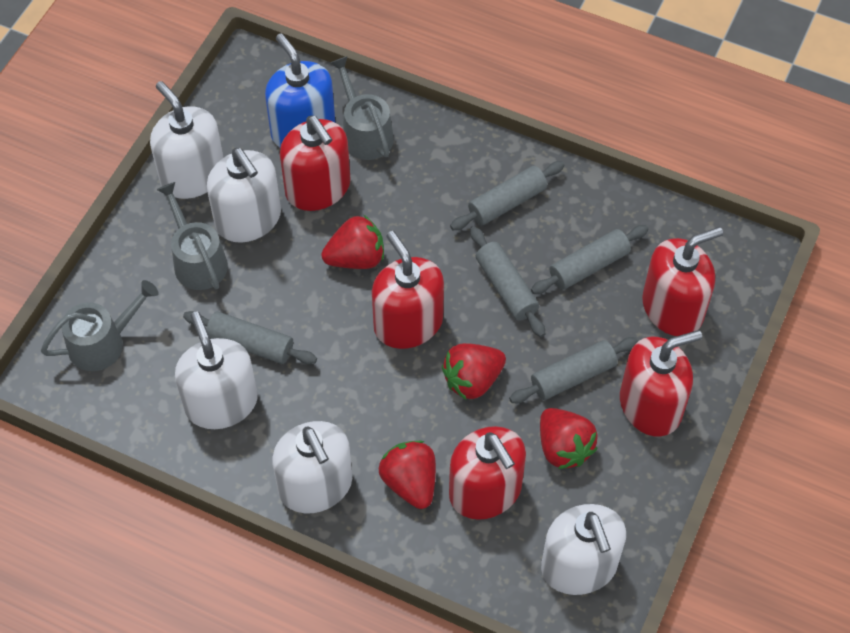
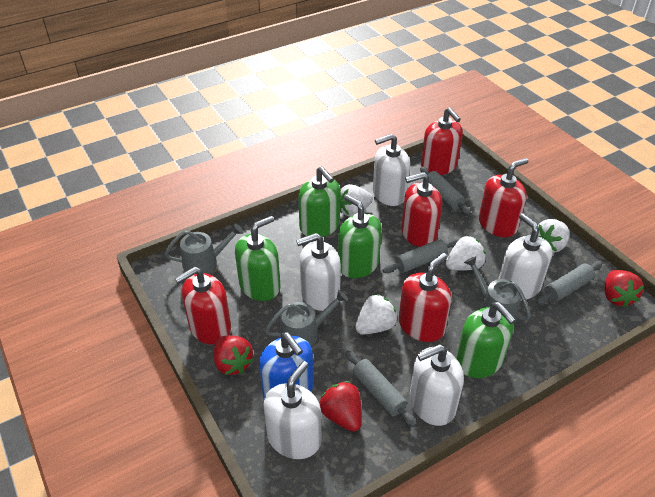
green soap dispenser: none = 0 -> [235,216,280,301] [298,166,340,237] [338,194,382,278] [456,302,516,378] = 4
grey rolling pin: [183,311,317,364] [450,161,565,230] [470,227,545,337] [509,337,638,403] [531,225,649,294] = 5 -> [345,350,417,427] [382,239,458,273] [420,167,471,215] [536,262,602,305] = 4
red strawberry: [321,215,384,269] [379,440,436,509] [442,343,506,400] [540,408,597,469] = 4 -> [214,335,254,375] [319,381,362,432] [604,270,644,308] = 3
white strawberry: none = 0 -> [340,184,373,217] [356,294,398,335] [446,235,486,271] [538,219,569,253] = 4

